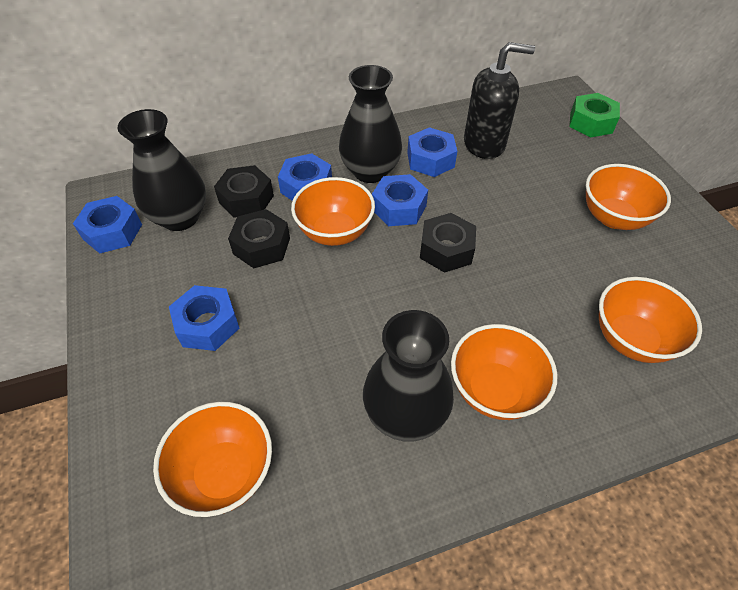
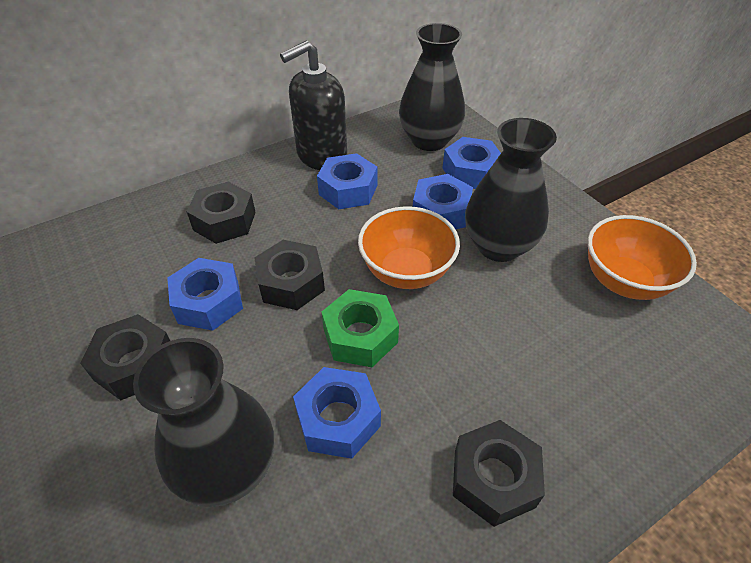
black nut: [214,165,274,218] [228,209,290,268] [420,213,476,273] = 3 -> [80,314,170,400] [187,182,256,244] [254,240,325,310] [453,420,545,527] = 4
orange bowl: [153,402,272,517] [291,177,375,246] [451,324,558,420] [586,164,671,230] [599,277,702,363] = 5 -> [358,206,460,289] [588,215,697,300] = 2

